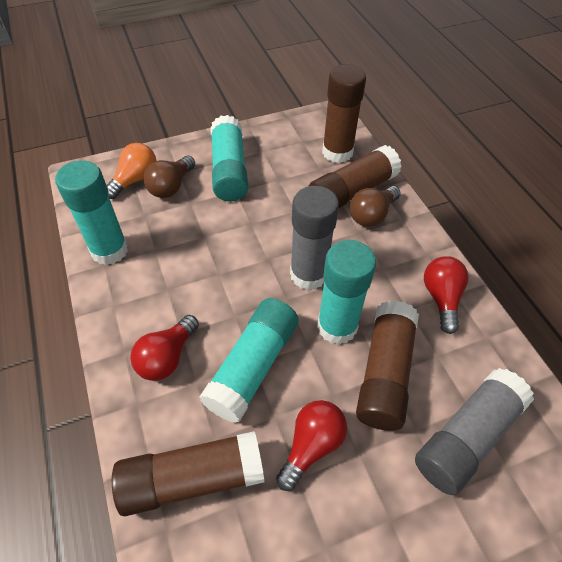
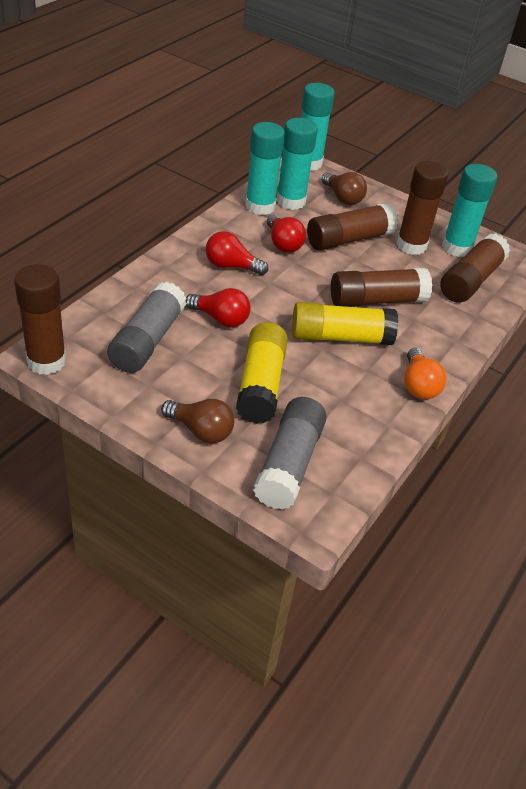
brown glue stick: [112,431,265,516] [309,145,402,208] [322,64,366,163] [356,300,419,431] = 4 -> [14,264,66,375] [307,203,398,251] [330,268,432,307] [396,161,449,255] [440,233,510,303] = 5
yellow glue stick: none = 0 -> [236,322,288,424] [292,302,398,345] = 2

